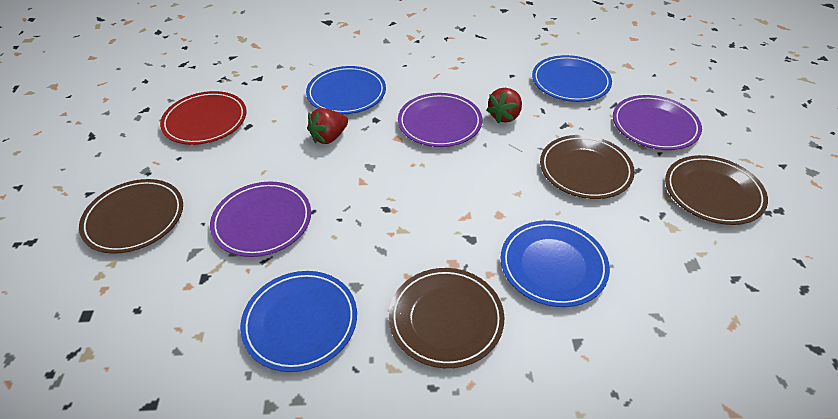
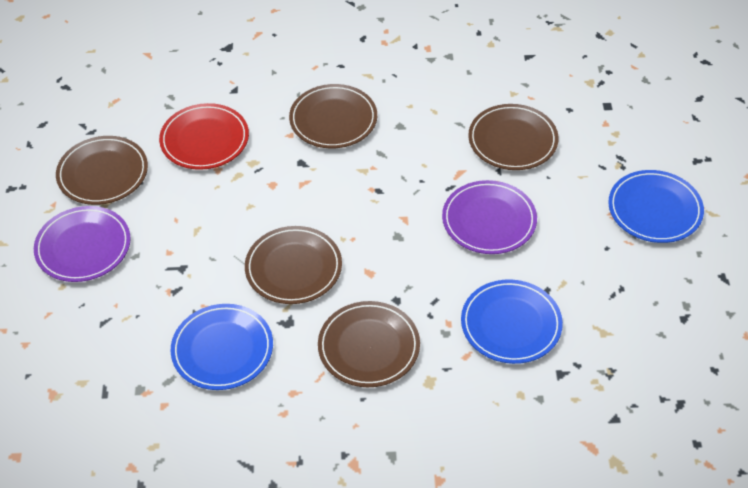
blue plate: [240,271,357,372] [306,66,386,114] [501,220,610,307] [532,55,612,102] = 4 -> [171,304,273,390] [461,279,563,364] [608,170,704,243] = 3
brown plate: [79,179,183,254] [389,268,504,368] [540,135,635,199] [665,155,768,225] = 4 -> [56,136,148,205] [245,226,342,304] [289,84,377,148] [318,301,420,387] [468,104,559,170] = 5
purple plate: [210,182,311,257] [398,93,482,147] [613,95,702,150] = 3 -> [34,206,131,282] [442,180,537,254] = 2
red strawberry: [307,108,348,144] [486,88,522,123] = 2 -> none = 0

